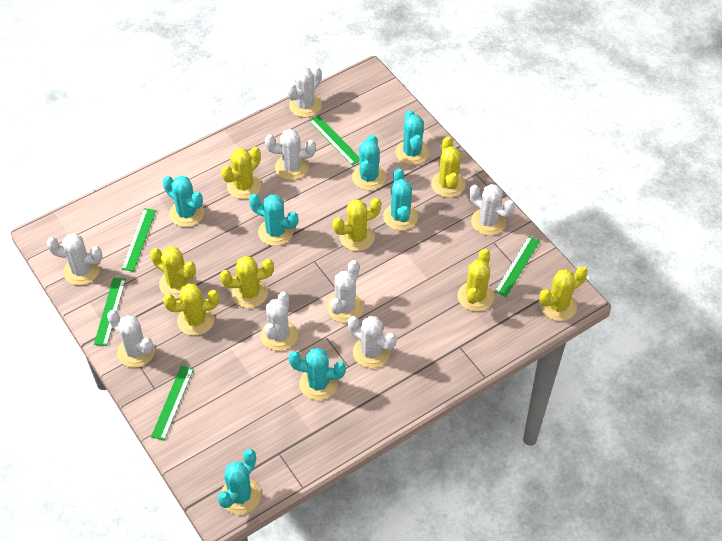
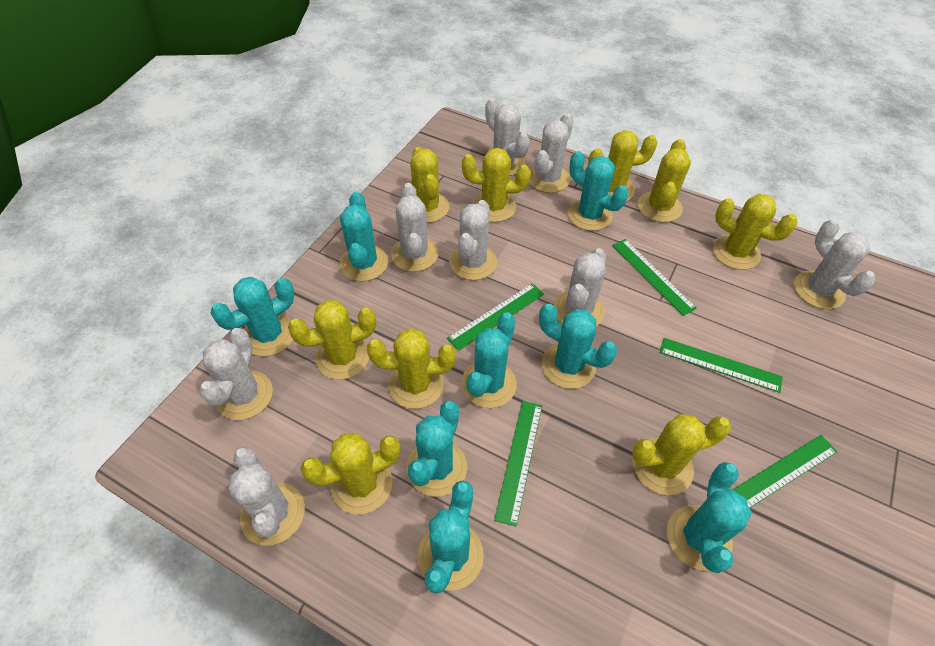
turquoise cactus: [163,176,204,227] [218,449,261,515] [249,194,298,246] [289,348,346,400] [352,135,386,190] [383,169,418,230] [396,110,429,165] = 7 -> [210,277,294,356] [340,192,388,282] [407,401,467,497] [418,480,484,594] [461,312,517,408] [539,304,617,389] [568,151,629,231] [667,462,752,573] = 8
yellow cactus: [150,246,196,298] [163,283,220,336] [220,256,274,308] [221,147,261,199] [333,198,381,251] [431,137,465,198] [457,249,494,312] [539,266,588,321] = 8 -> [288,300,376,380] [300,433,401,514] [367,328,456,409] [410,147,449,223] [462,148,531,222] [588,130,658,201] [632,414,731,495] [638,139,691,223] [713,194,797,270] = 9

